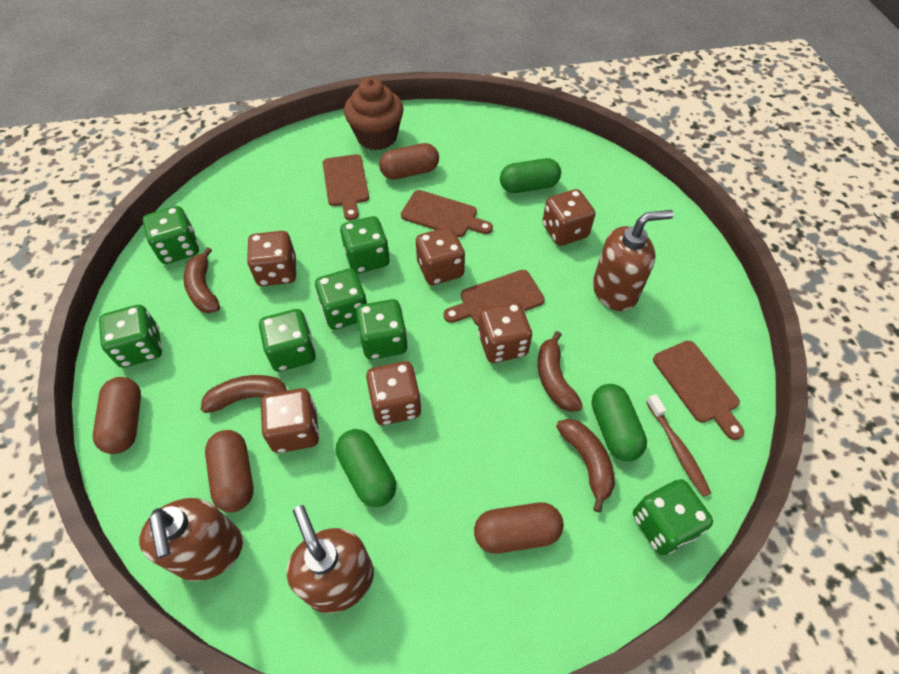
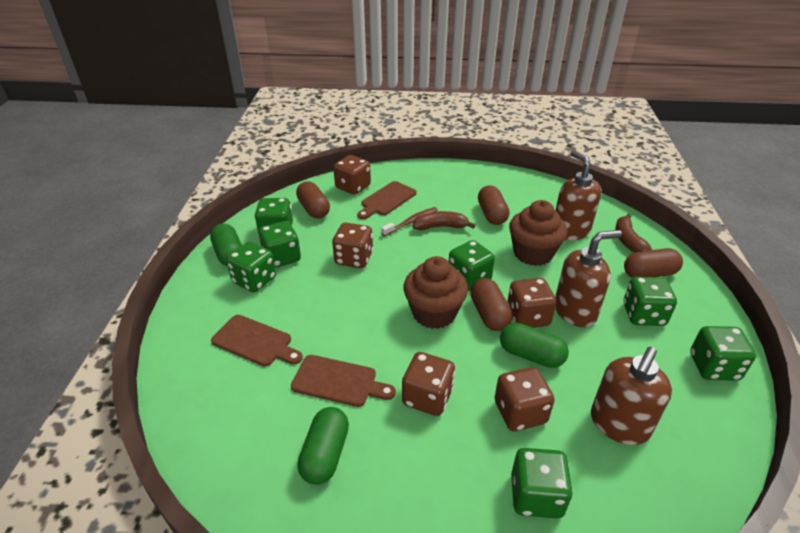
brown banana: [184,247,220,313] [201,375,287,413] [538,331,583,412] [556,419,615,513] = 4 -> [413,211,476,230] [615,214,652,253] = 2
brown cupcake: [344,78,404,151] = 1 -> [403,256,468,329] [509,200,567,266] = 2
brown cutting board: [323,154,369,221] [401,190,493,237] [443,270,545,326] [653,341,744,440] = 4 -> [211,315,303,367] [291,355,396,407] [357,181,417,219] = 3
brown dice: [247,231,296,286] [261,388,319,453] [366,361,422,425] [416,227,465,285] [478,302,532,363] [542,189,595,246] = 6 -> [332,223,373,268] [333,155,371,195] [402,352,455,416] [495,367,555,431] [507,278,556,328] = 5

